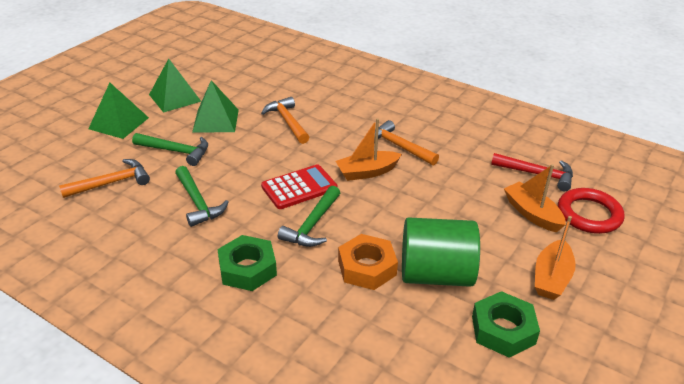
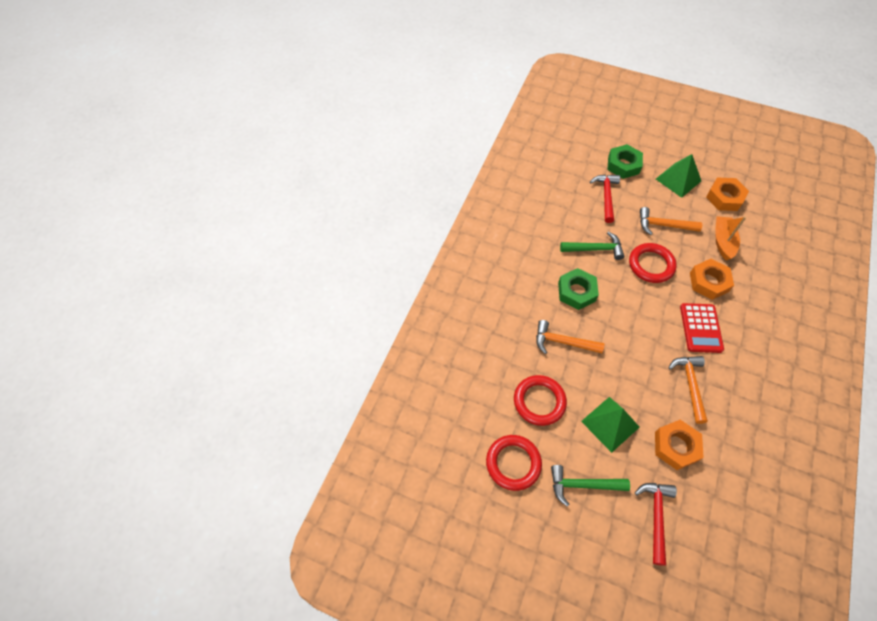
green cylinder: [402,217,480,287] = 1 -> none = 0
green hammer: [132,133,208,166] [175,166,229,227] [278,186,340,247] = 3 -> [551,465,630,507] [560,231,624,260] = 2
green pyramid: [88,83,149,139] [149,59,202,113] [192,80,239,132] = 3 -> [581,397,640,453] [656,154,701,198] = 2
orange boat: [335,118,402,181] [504,164,566,232] [535,216,576,300] = 3 -> [715,216,746,260] = 1
orange nut: [338,234,398,290] = 1 -> [655,420,704,470] [690,259,734,300] [706,178,749,211] = 3
red hammer: [491,153,573,191] = 1 -> [590,175,620,223] [635,483,677,566] = 2
red ring: [558,188,625,234] = 1 -> [486,435,542,491] [514,375,567,426] [629,243,677,283] = 3

